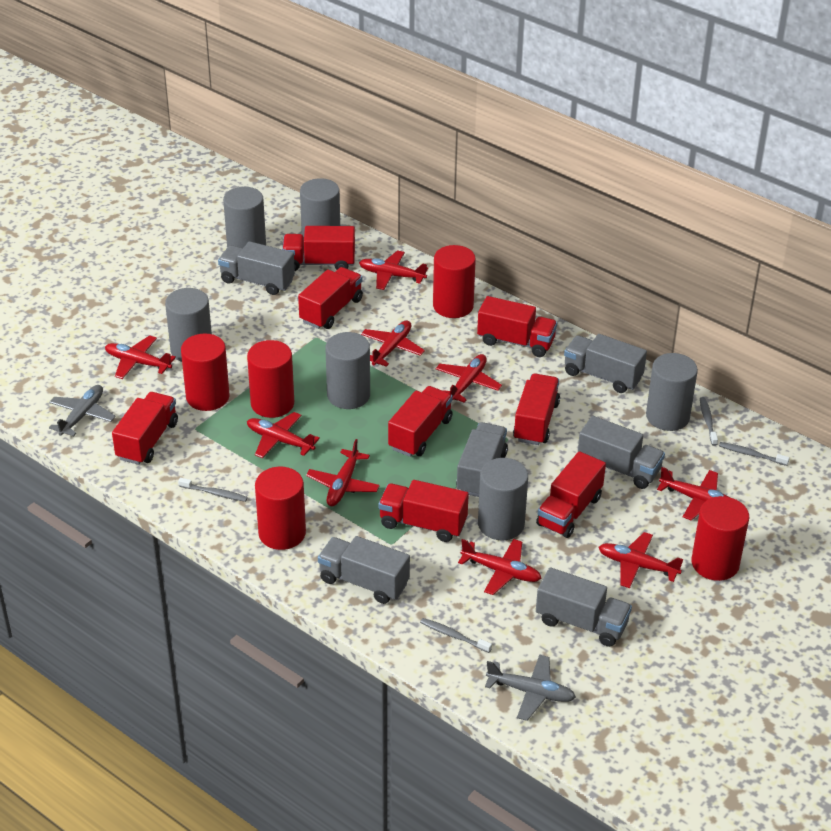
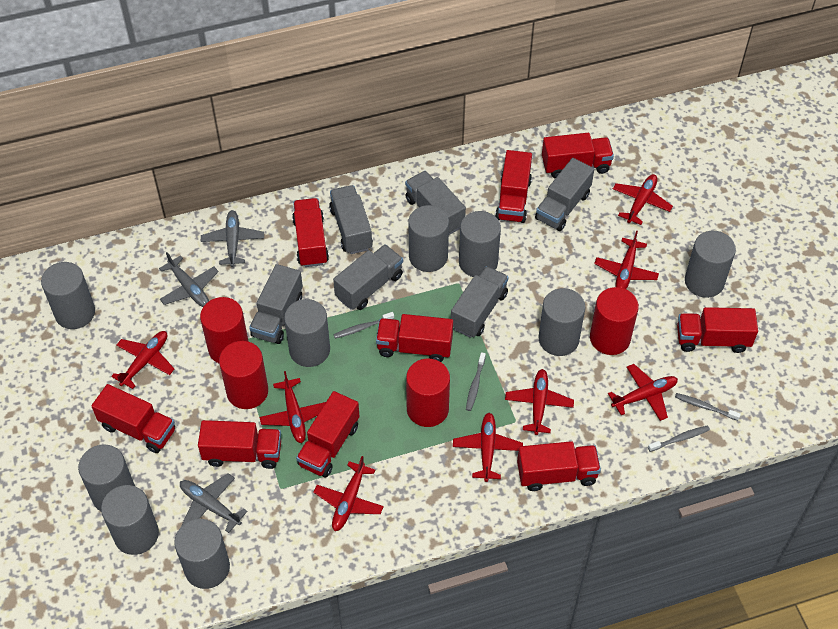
grey cylinder: [165,288,212,362] [223,187,266,248] [300,178,340,237] [325,332,370,409] [478,458,528,540] [646,353,698,431] = 6 -> [41,262,95,329] [78,444,135,511] [101,485,159,555] [174,519,230,589] [284,299,330,367] [409,205,449,272] [459,211,501,277] [539,288,586,356] [685,231,736,298] = 9
grey plane: [49,385,116,436] [485,655,576,721] = 2 -> [159,252,219,307] [180,473,248,533] [201,210,264,267] = 3
red cylinder: [181,333,230,411] [247,340,294,418] [255,467,306,550] [433,245,476,318] [691,496,749,581] = 5 -> [200,297,249,363] [219,341,268,409] [406,359,450,427] [590,287,639,355] = 4
red plane: [105,335,176,379] [247,412,320,458] [306,439,380,506] [359,250,428,290] [361,320,425,367] [436,354,502,403] [458,539,542,595] [599,532,683,588] [657,467,729,520] = 9 -> [111,331,174,389] [260,371,326,443] [313,456,384,531] [453,413,523,482] [505,369,574,435] [594,231,659,289] [608,364,678,421] [613,174,673,225] = 8
red truck: [112,392,178,465] [282,226,355,271] [298,267,363,329] [379,480,469,542] [388,386,453,457] [477,296,557,357] [513,373,560,445] [536,451,606,538] = 8 -> [91,384,175,453] [198,420,281,469] [292,198,329,267] [296,391,360,477] [376,314,453,362] [495,150,532,223] [517,441,601,491] [542,133,614,178] [677,307,758,353] = 9

